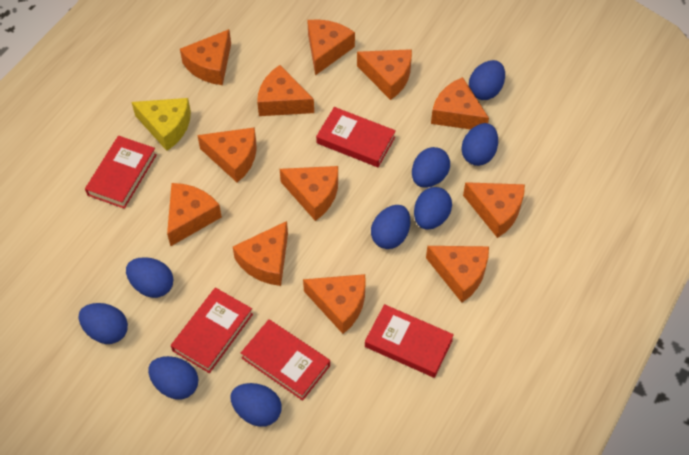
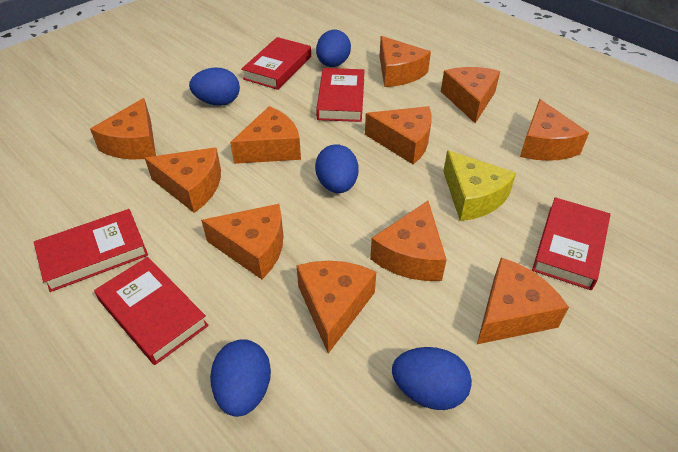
blue egg: [79,303,128,344] [126,257,173,298] [148,356,198,399] [230,383,282,427] [371,205,410,249] [412,147,450,188] [414,187,452,229] [461,123,498,166] [469,60,505,100] = 9 -> [189,67,240,106] [210,339,271,417] [315,144,359,193] [316,30,351,67] [392,347,472,410] = 5
orange cheese: [167,183,222,246] [180,29,231,85] [197,127,257,183] [233,221,288,286] [257,65,314,116] [280,166,338,221] [303,274,365,334] [307,19,355,75] [357,49,412,100] [426,246,489,302] [431,77,489,130] [463,182,525,238] = 12 -> [90,98,156,159] [145,147,221,213] [201,204,283,279] [230,106,301,164] [296,261,376,354] [365,106,432,164] [370,201,446,281] [379,36,431,87] [441,67,500,123] [477,257,569,344] [520,99,589,161] = 11

